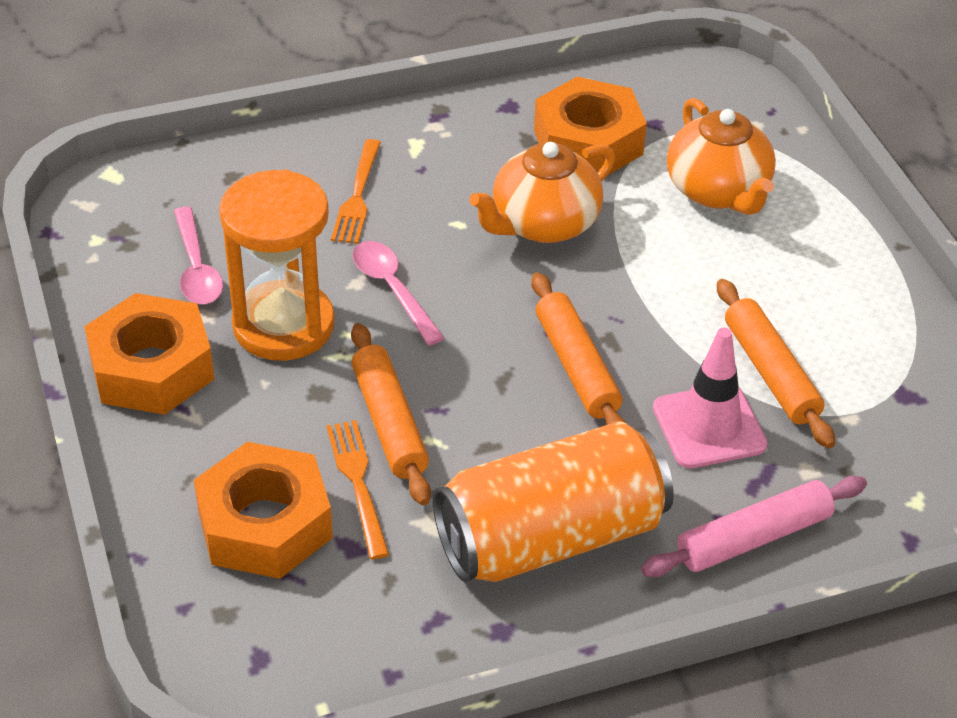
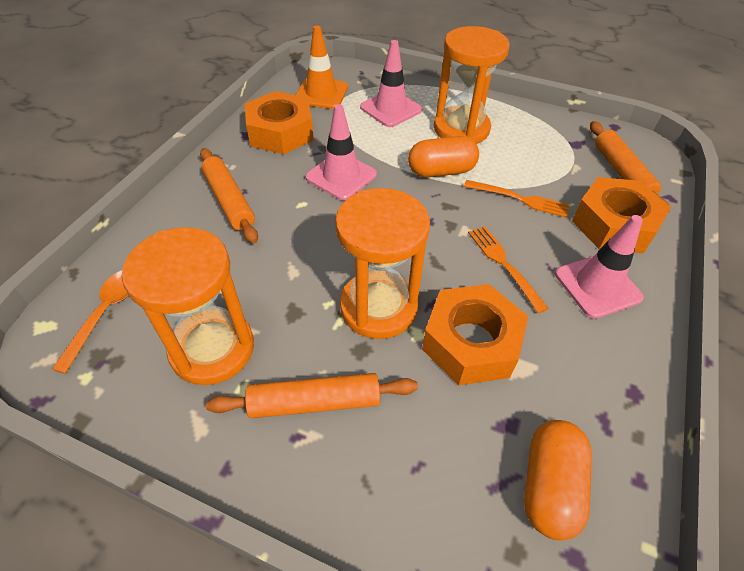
orange can: [433,421,674,582] = 1 -> none = 0
orange capsule: none = 0 -> [408,136,479,178] [524,420,592,540] = 2
orange hourglass: [219,169,335,361] = 1 -> [122,227,254,385] [335,188,430,339] [434,26,510,144] = 3
orange spoon: none = 0 -> [52,271,129,374] = 1
orange teapot: [469,142,615,243] [667,98,776,215] = 2 -> none = 0
orange traffic cone: none = 0 -> [296,25,348,109] = 1
pink rolling pin: [641,476,867,577] = 1 -> none = 0
pink spoon: [174,207,223,304] [353,241,444,345] = 2 -> none = 0
pink traffic cone: [653,328,768,468] = 1 -> [305,104,377,200] [360,40,422,127] [555,215,644,319] = 3

